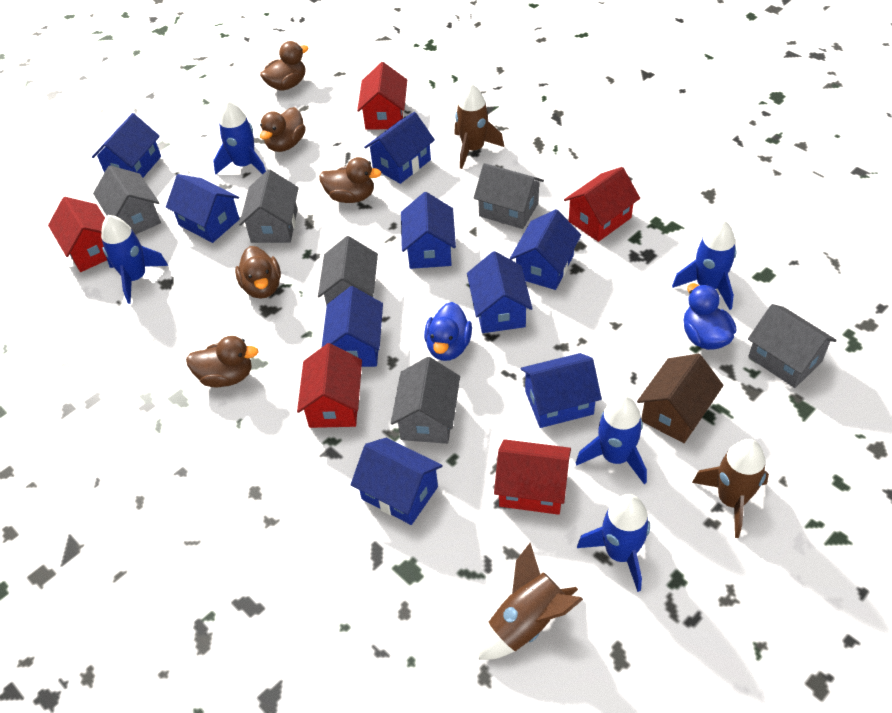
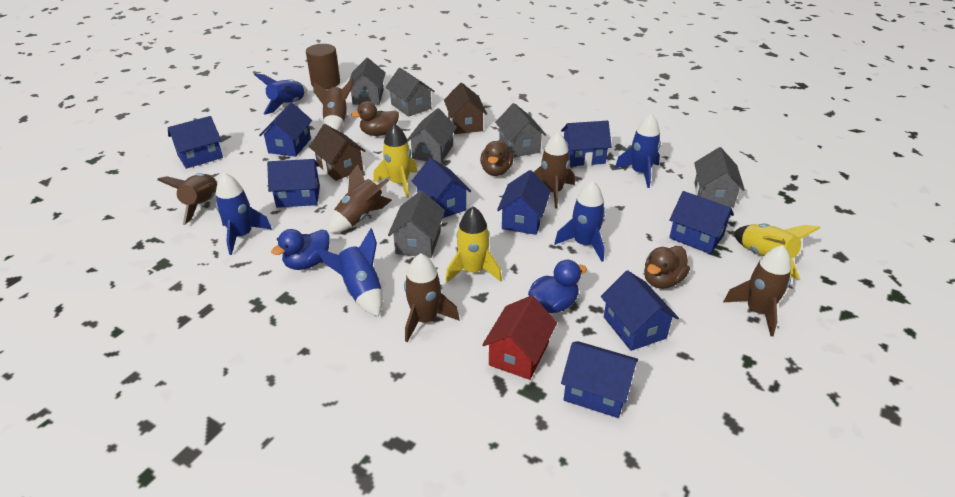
brown cylinder: none = 0 -> [306,44,340,89] = 1
brown duck: [186,336,258,387] [235,246,281,299] [260,41,308,91] [260,107,306,152] [319,157,382,203] = 5 -> [351,101,399,136] [480,140,514,176] [644,246,690,289] = 3
brown house: [637,354,723,443] = 1 -> [309,124,365,181] [444,83,487,134] = 2
brown rocket: [454,84,504,169] [479,543,583,660] [692,439,769,538] = 3 -> [157,173,217,225] [313,78,354,131] [328,164,392,234] [404,253,459,343] [533,132,575,209] [723,245,791,336] = 6
red house: [48,197,107,272] [297,343,362,428] [357,62,407,130] [494,439,571,515] [564,167,640,242] = 5 -> [482,295,557,380] = 1
yellow rocket: none = 0 -> [373,123,418,198] [445,206,502,283] [734,223,820,280] = 3

